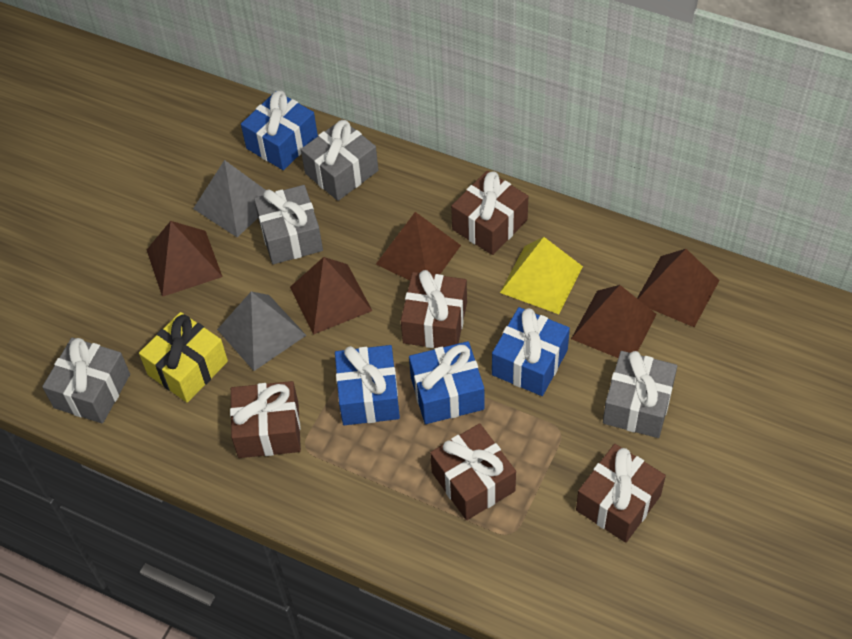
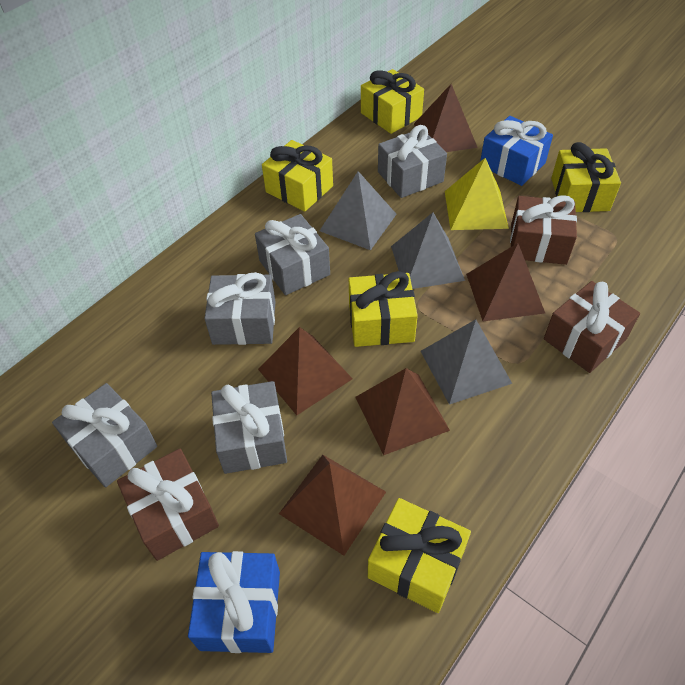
blue gift: [241,90,318,170] [335,345,400,425] [409,341,484,424] [492,307,570,396] = 4 -> [188,551,280,653] [480,116,553,186] = 2
brown gift: [230,381,301,458] [401,270,467,348] [430,423,516,520] [451,171,528,255] [576,444,666,543] = 5 -> [117,449,219,561] [510,195,577,265] [544,281,640,373] = 3
grey gift: [42,338,130,424] [254,185,323,264] [301,119,378,201] [603,351,677,438] = 4 -> [52,383,157,487] [204,272,276,345] [211,381,287,474] [255,214,330,295] [378,125,447,198] = 5
grey pyramid: [193,160,266,237] [217,291,306,371] = 2 -> [320,171,397,250] [391,213,465,289] [421,319,512,405] = 3
yellow gift: [139,312,228,403] = 1 -> [262,140,333,212] [349,271,418,347] [361,69,424,134] [368,498,471,613] [551,142,621,212] = 5

